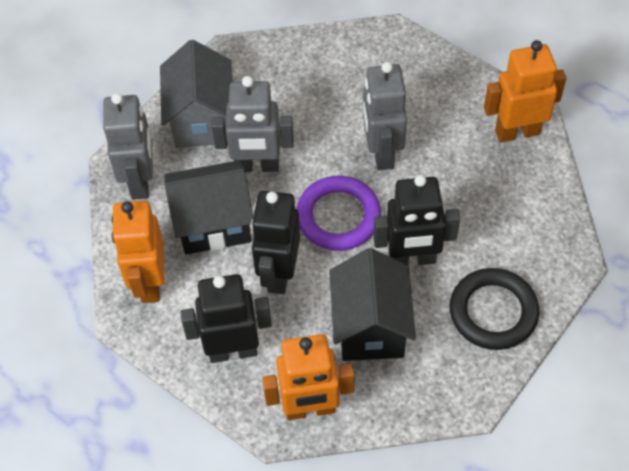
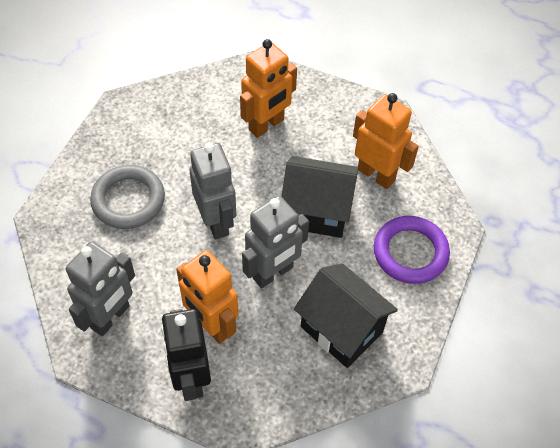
black ring: [450,268,539,350] = 1 -> none = 0
black robot: [180,274,272,363] [251,191,300,294] [373,175,460,265] = 3 -> [161,309,211,401] = 1
grey house: [160,40,233,148] = 1 -> none = 0
grey ring: none = 0 -> [90,165,165,229] = 1

